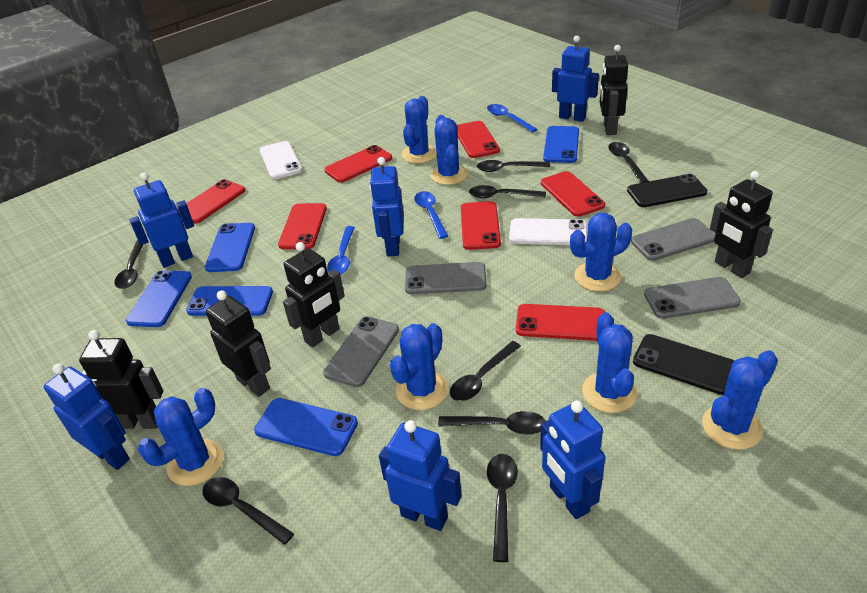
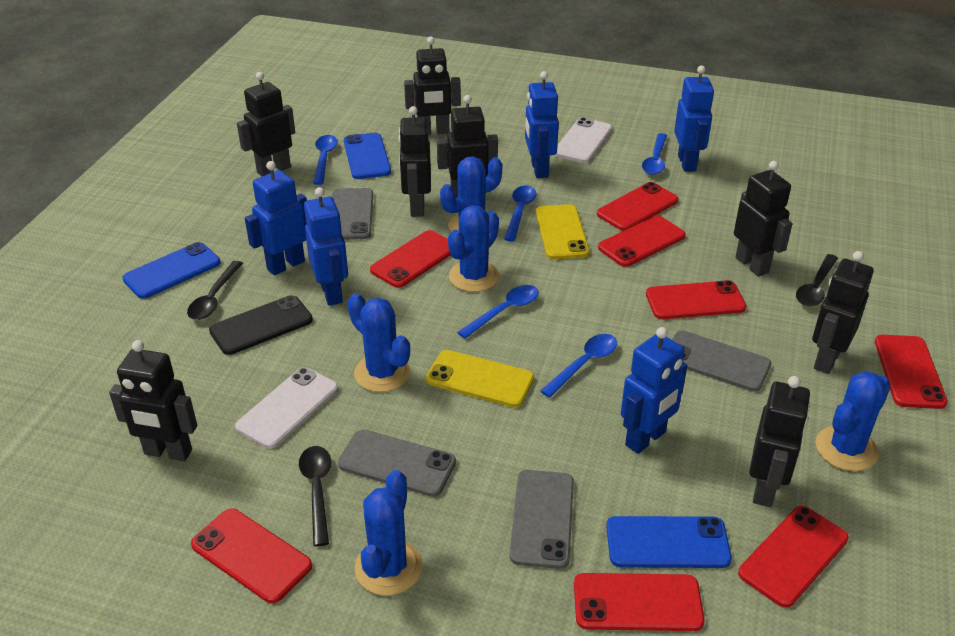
black phone: [627,174,707,207] [633,334,734,395] = 2 -> [209,295,313,355] = 1
black robot: [79,330,163,429] [206,290,271,397] [283,242,345,347] [600,45,628,135] [710,171,773,278] = 5 -> [109,340,197,462] [237,72,295,177] [398,106,431,217] [404,37,461,135] [437,95,498,198] [734,161,792,277] [749,376,810,507] [812,251,874,374] = 8
black spoon: [114,240,143,289] [202,477,294,545] [438,411,546,435] [450,341,521,401] [469,185,546,198] [477,160,550,172] [487,454,518,562] [608,142,649,183] = 8 -> [187,261,243,320] [299,446,331,546] [796,254,838,307] = 3
blue cactus: [138,388,223,486] [390,323,448,410] [402,96,437,164] [430,115,468,185] [570,213,632,291] [582,312,638,413] [702,350,778,450] = 7 -> [348,293,411,392] [355,470,423,596] [440,156,502,232] [448,205,499,292] [816,371,891,471] = 5
blue phone: [126,270,192,327] [186,286,273,316] [205,223,255,272] [254,398,358,456] [543,126,579,163] = 5 -> [122,242,221,299] [344,133,391,179] [606,516,732,568] = 3
blue robot: [44,363,130,470] [129,172,194,268] [369,157,404,256] [379,420,462,531] [540,401,605,519] [552,36,599,122] = 6 -> [245,161,307,275] [304,187,348,306] [525,71,559,178] [621,327,688,454] [674,65,714,172] = 5
blue spoon: [327,226,355,275] [414,191,448,239] [487,104,537,132] = 3 -> [313,135,338,185] [457,285,539,339] [504,186,537,241] [540,334,617,398] [642,133,667,175] = 5
red phone: [178,179,245,223] [278,203,327,249] [324,145,392,183] [457,121,500,158] [461,201,501,250] [516,304,605,341] [541,171,605,217] = 7 -> [191,508,312,603] [370,230,451,288] [574,573,705,631] [597,182,678,231] [598,216,686,267] [646,280,746,319] [738,506,849,608] [875,335,948,409] = 8
yellow phone: none = 0 -> [426,350,534,407] [536,204,590,259] = 2

